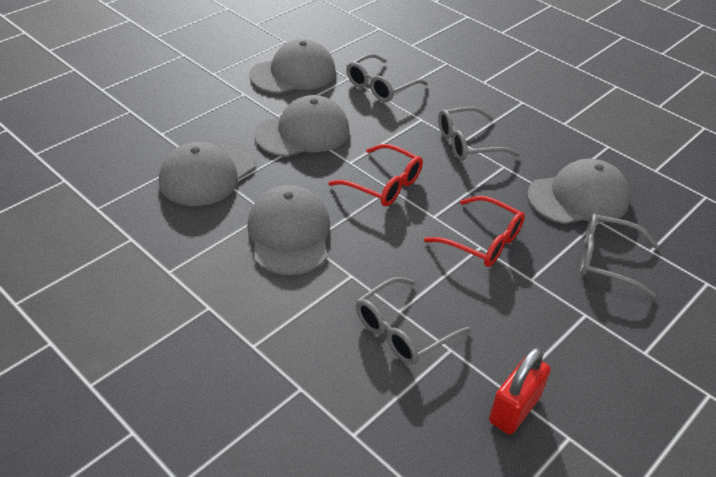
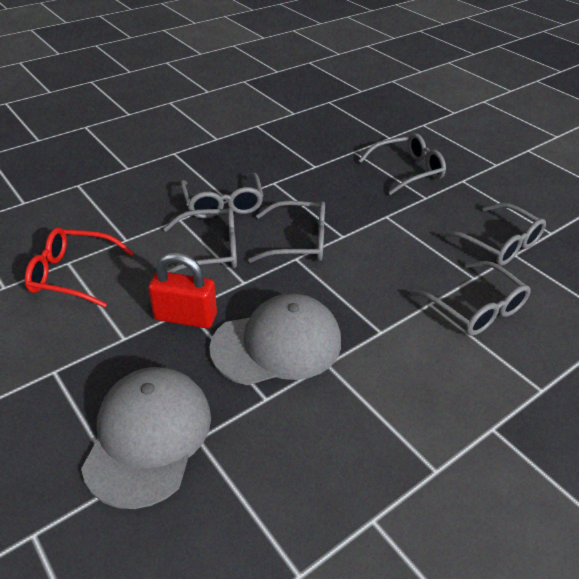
grey cap: [159,141,255,206] [247,185,330,275] [250,39,336,94] [254,95,350,157] [527,159,630,224] = 5 -> [81,367,211,509] [209,293,341,385] = 2
grey glasses: [346,54,428,102] [356,277,470,365] [438,107,519,161] [580,213,658,299] = 4 -> [163,207,237,273] [180,172,264,219] [248,201,325,263] [358,133,446,195] [410,261,531,336] [440,203,546,266] = 6
red glasses: [328,144,423,206] [424,196,525,267] = 2 -> [25,228,134,308] = 1

